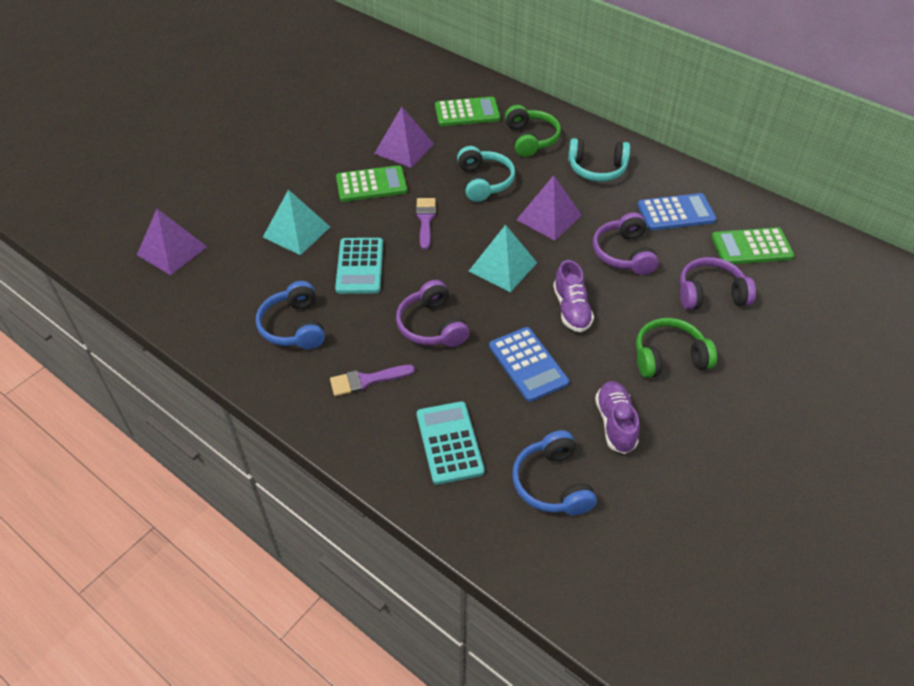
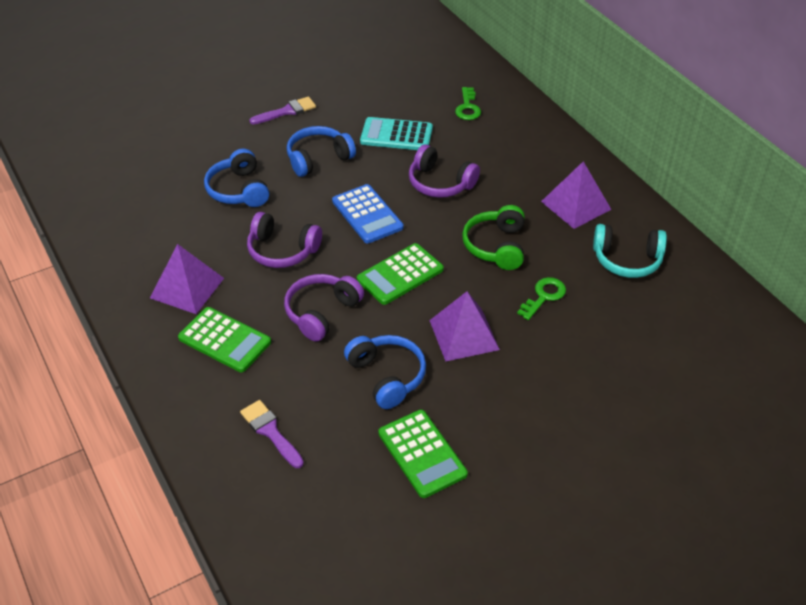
blue calculator: [489,327,569,402] [638,193,717,230] = 2 -> [332,184,404,243] = 1
blue headphones: [256,281,325,349] [512,430,597,515] = 2 -> [204,149,269,207] [287,126,356,177] [344,335,426,409] = 3
green headphones: [505,105,561,157] [636,318,717,378] = 2 -> [462,205,525,270] = 1
green key: none = 0 -> [455,87,481,120] [517,277,566,320] = 2
purple shoe: [553,260,594,332] [595,381,640,454] = 2 -> none = 0
turquoise calculator: [335,238,383,294] [417,401,485,485] = 2 -> [360,117,433,150] = 1
turquoise headphones: [457,146,515,202] [568,138,630,182] = 2 -> [593,224,667,278] = 1
turquoise pyramid: [263,189,330,255] [469,225,537,292] = 2 -> none = 0

